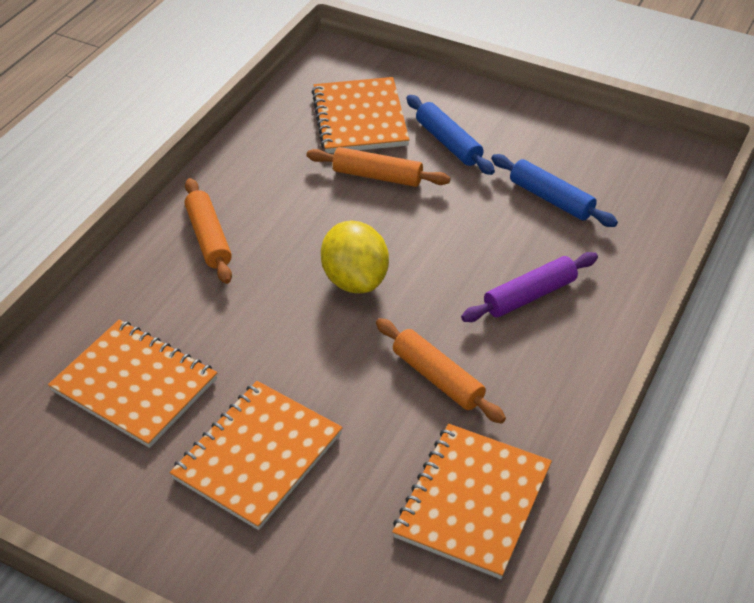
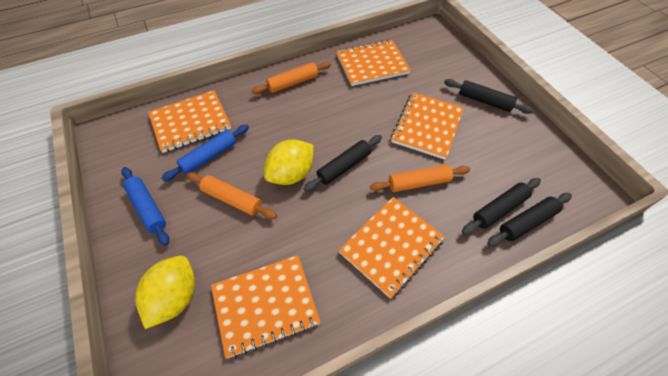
black rolling pin: none = 0 -> [304,135,382,192] [444,79,533,114] [462,178,541,235] [487,193,572,246] = 4
orange notebook: [48,320,217,448] [170,381,343,530] [312,77,410,153] [392,424,552,579] = 4 -> [148,90,231,153] [211,255,321,359] [336,40,411,86] [338,197,445,299] [391,92,464,160] = 5
purple rolling pin: [461,252,598,322] = 1 -> none = 0
yellow lemon: [321,220,389,293] = 1 -> [135,256,195,329] [264,140,314,185] = 2

